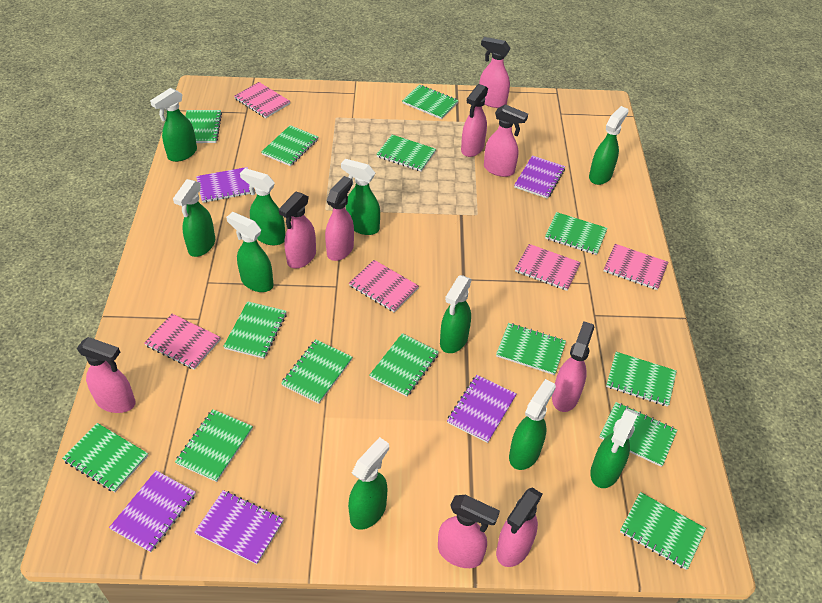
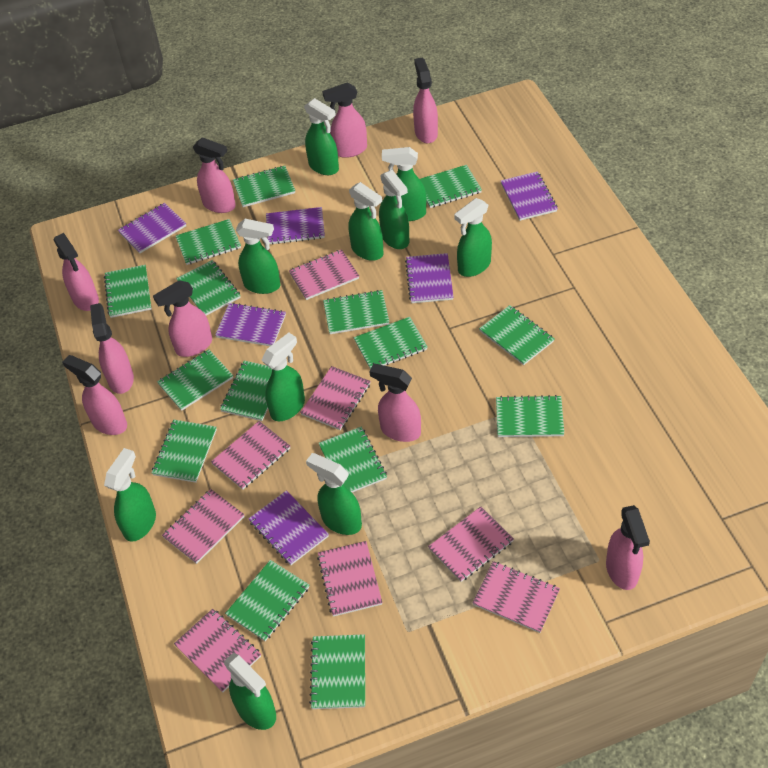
green notebook: [62,423,148,492] [175,409,253,482] [185,110,222,143] [223,301,287,359] [261,125,318,166] [281,340,352,404] [369,333,439,397] [376,135,436,172] [402,85,459,119] [496,323,566,375] [545,212,607,255] [599,402,677,467] [606,352,677,407] [620,492,706,570] = 14 -> [104,265,151,318] [152,420,217,483] [157,350,233,411] [176,219,241,265] [176,260,241,316] [220,360,272,421] [225,560,309,641] [233,166,295,207] [309,634,365,709] [319,427,387,492] [323,290,389,334] [354,317,428,369] [420,165,482,208] [479,305,554,365] [496,395,564,437] = 15
pink notebook: [144,314,221,370] [234,82,290,118] [349,260,419,312] [515,244,581,291] [604,244,668,290] = 5 -> [162,489,245,564] [174,609,261,692] [211,421,290,490] [289,249,359,300] [300,366,371,430] [317,541,383,617] [428,506,514,582] [473,561,560,633] = 8
purple notebook: [109,471,196,552] [194,490,284,564] [196,167,255,203] [447,375,516,443] [514,155,565,199] = 5 -> [118,203,186,253] [215,303,286,346] [248,490,329,565] [266,207,325,245] [405,253,454,303] [501,171,558,221] = 6

